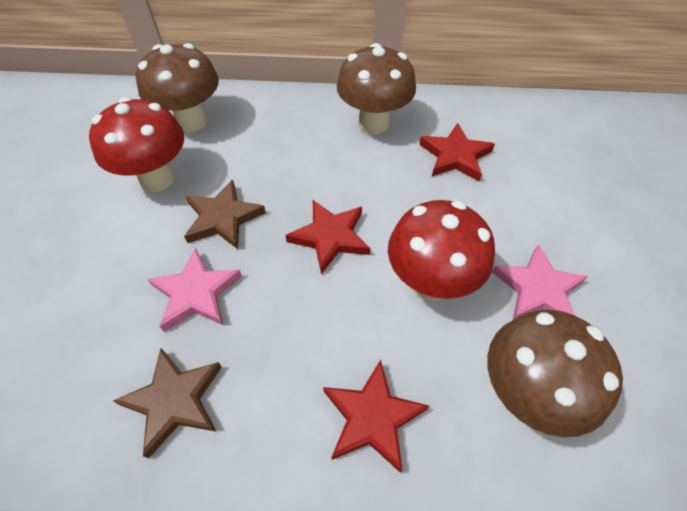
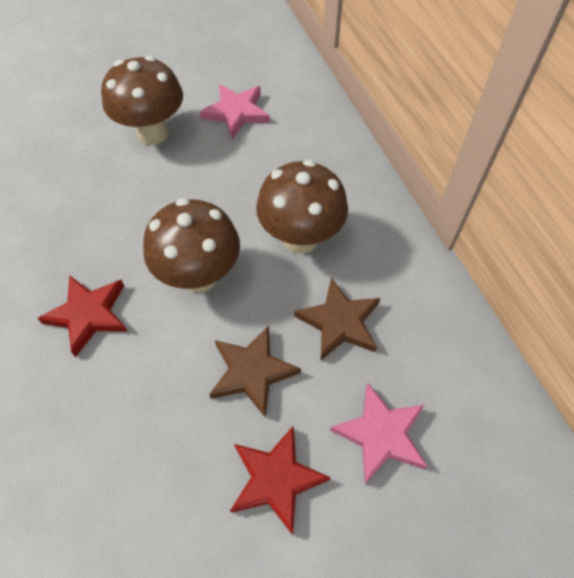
red mushroom: [89,97,184,192] [388,200,495,301] = 2 -> none = 0
red star: [285,200,370,274] [323,360,429,473] [419,123,495,181] = 3 -> [37,275,128,357] [230,426,331,535] = 2

